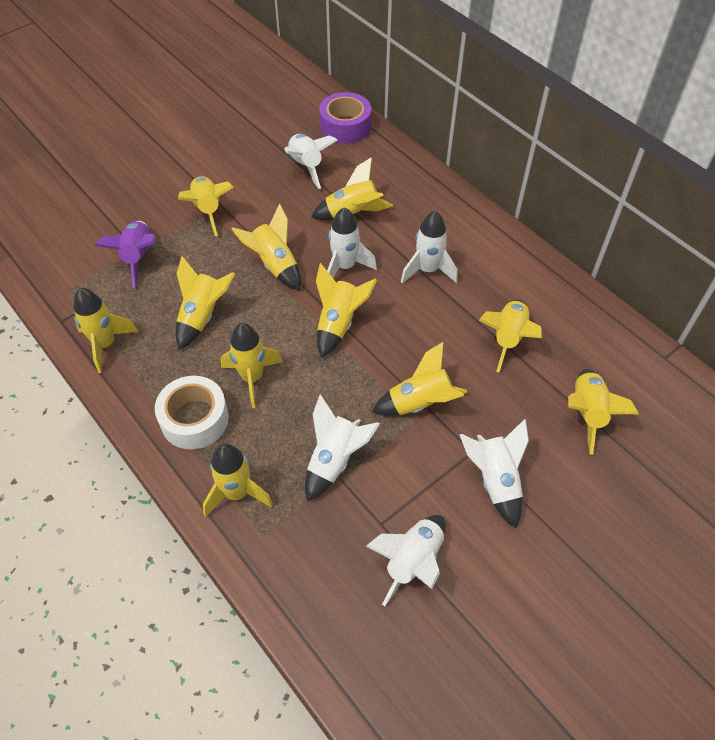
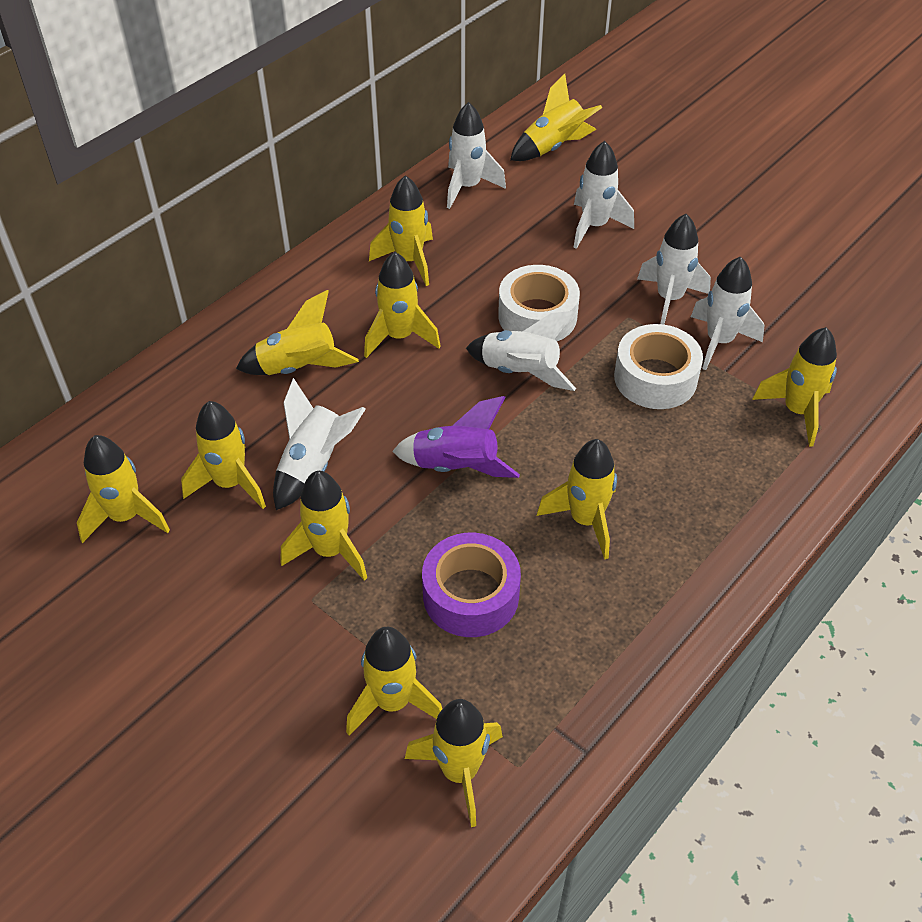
white tape: [155,376,229,450] = 1 -> [498,265,580,341] [614,324,703,409] = 2

